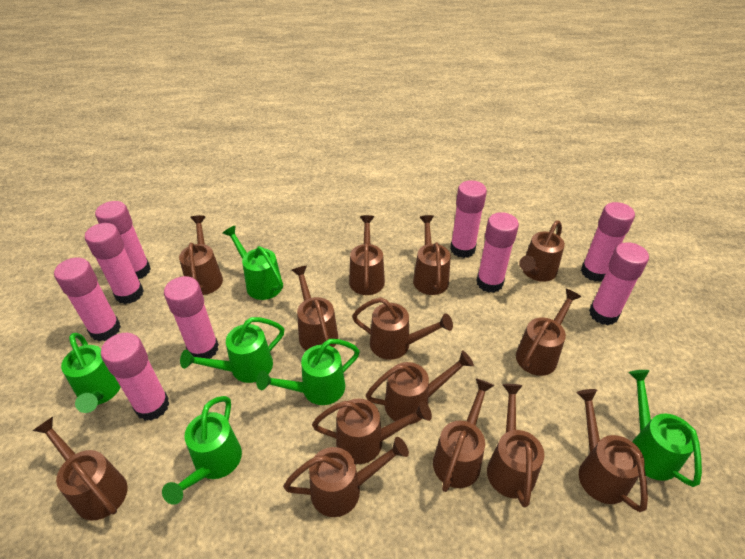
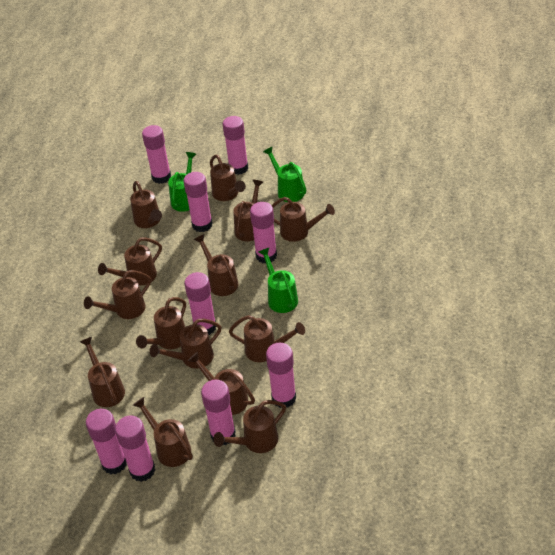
green watering can: [61,333,121,413] [162,396,242,505] [180,317,284,383] [223,226,283,300] [256,339,360,405] [628,370,702,487] = 6 -> [168,152,196,212] [259,247,298,313] [263,146,306,202] = 3

